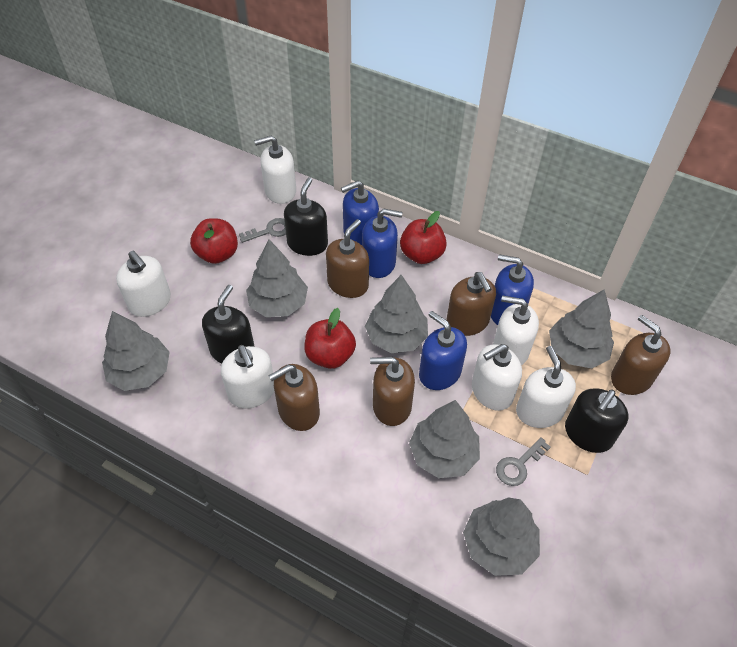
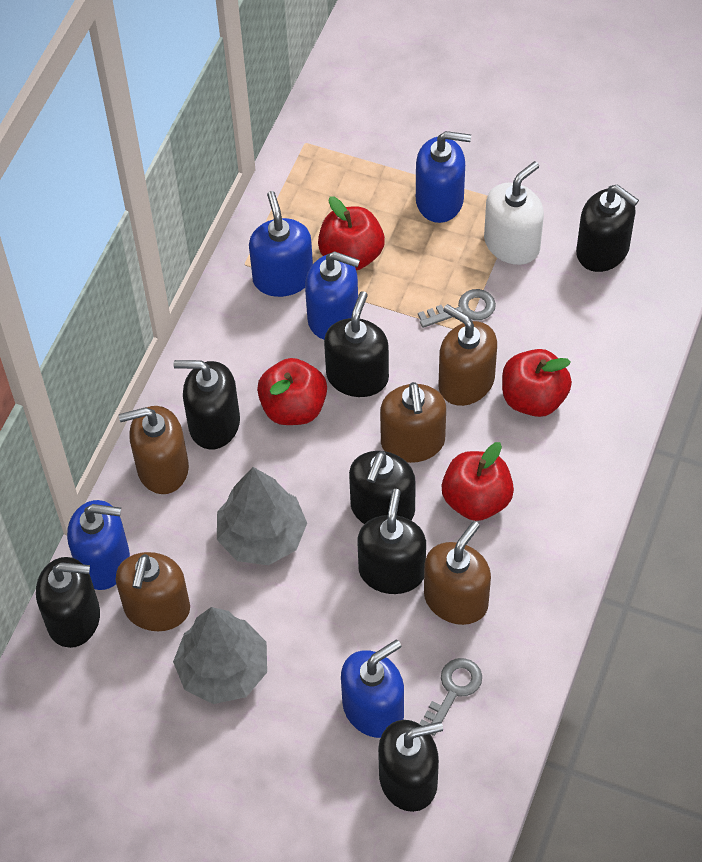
black soap dispenser: [202,285,255,364] [284,177,328,256] [565,388,628,453] = 3 -> [36,557,100,648] [173,360,240,449] [324,291,389,397] [349,451,416,524] [357,489,426,594] [378,720,443,812] [576,185,639,272] = 7
blue soap dispenser: [341,180,379,245] [362,209,403,278] [419,311,467,390] [491,254,534,325] = 4 -> [67,500,130,590] [249,191,313,297] [305,251,360,339] [341,640,404,738] [416,131,471,223] = 5
grey tree: [102,311,170,391] [246,240,308,317] [365,275,428,353] [409,400,480,478] [463,497,540,576] [549,289,614,368] = 6 -> [173,607,267,704] [217,467,307,565] = 2
red apple: [190,218,238,264] [304,308,356,369] [400,211,447,264] = 3 -> [257,358,327,425] [318,196,385,270] [441,442,514,521] [502,349,572,417] = 4
white soap dispenser: [116,251,171,317] [221,345,274,408] [254,136,296,204] [472,344,522,411] [493,295,539,365] [516,346,576,428] = 6 -> [484,161,544,265] = 1

